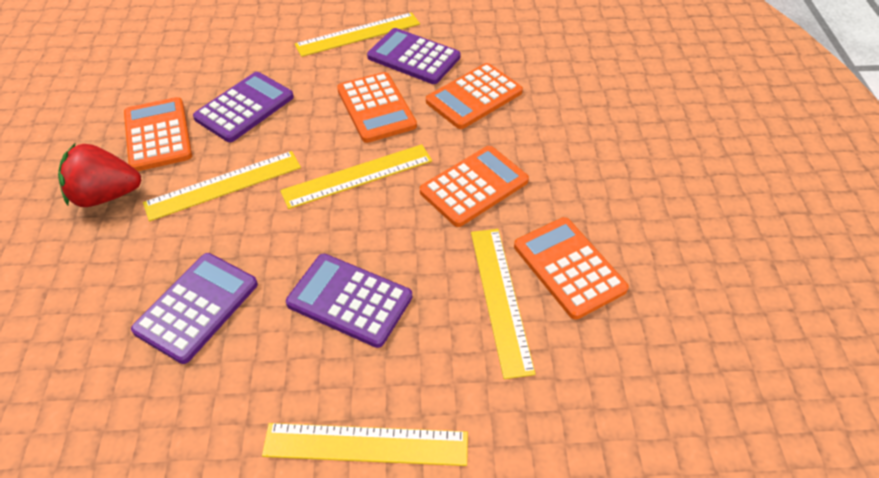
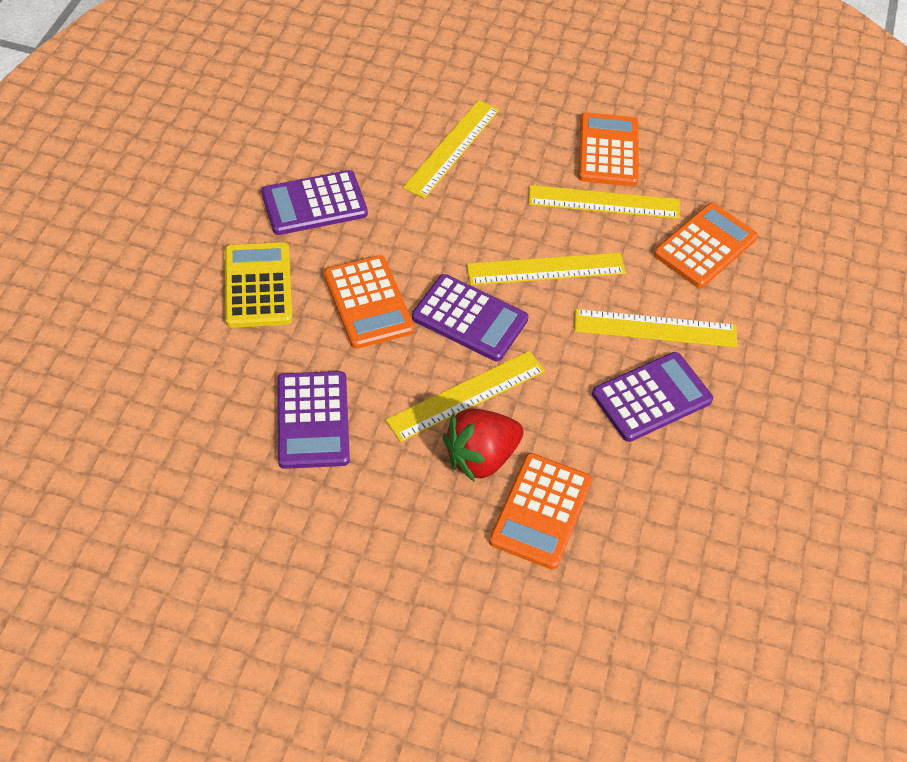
orange calculator: [124,97,192,171] [337,72,417,143] [420,146,529,227] [426,63,523,129] [514,217,629,320] = 5 -> [324,255,414,349] [489,453,592,570] [578,112,639,186] [654,203,758,288] = 4
yellow calculator: none = 0 -> [225,242,292,328] = 1

